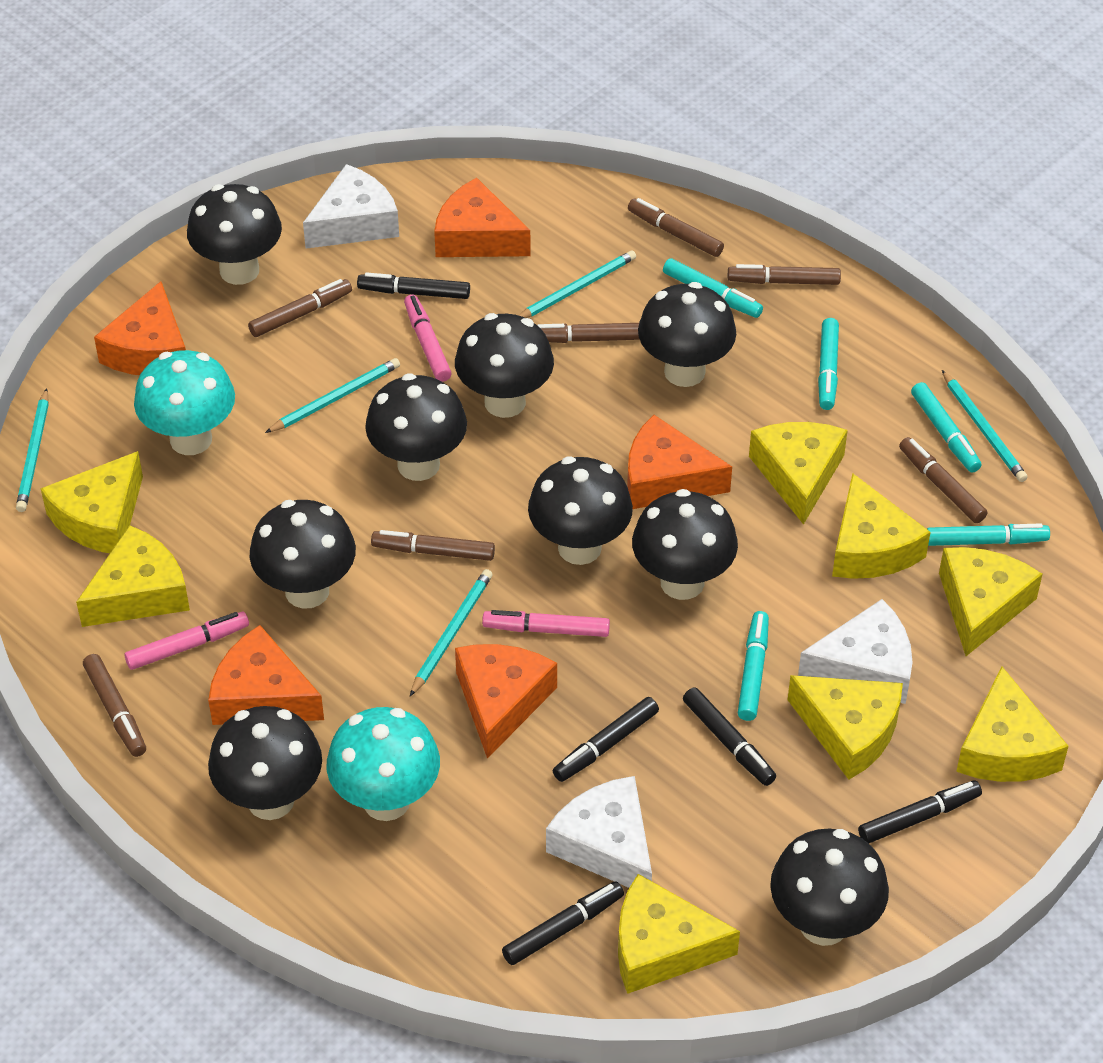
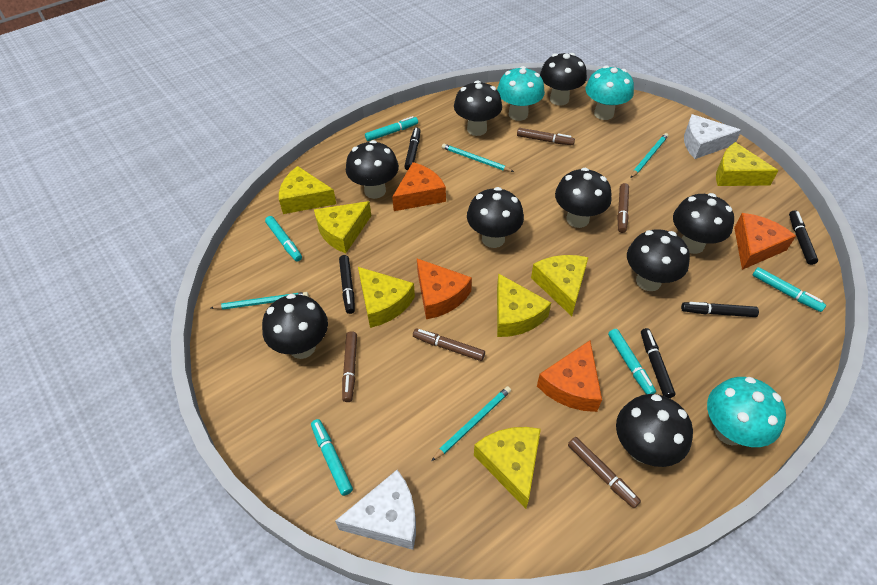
brown marker: [83,654,146,757] [248,279,352,337] [371,530,495,561] [537,323,640,343] [628,198,724,257] [728,264,841,285] [899,437,987,523] = 7 -> [342,331,357,402] [413,328,485,361] [517,128,575,145] [568,437,641,508] [617,183,629,233] = 5
orange cheese: [94,281,186,375] [208,625,324,725] [434,178,531,257] [455,644,557,759] [627,415,732,509] = 5 -> [392,162,446,211] [417,259,472,319] [537,340,602,412] [734,213,796,270] = 4
pink marker: [124,612,249,670] [404,295,451,382] [482,610,610,637] = 3 -> none = 0
turquoise mushroom: [134,350,235,455] [327,707,440,821] = 2 -> [497,66,545,121] [585,66,634,120] [707,377,786,447] = 3
turquoise pencil: [16,388,49,512] [265,358,400,433] [410,569,493,696] [519,250,636,318] [942,370,1028,482] = 5 -> [211,292,309,310] [432,386,511,461] [442,144,514,172] [631,133,668,178] = 4
white cheese: [303,164,399,248] [546,776,652,888] [798,599,912,704] = 3 -> [335,470,416,550] [684,114,742,159] = 2
yellow cheese: [41,451,143,553] [76,525,190,627] [618,874,740,994] [749,422,848,525] [788,675,903,780] [832,473,931,579] [939,547,1043,656] [956,667,1069,782] = 8 -> [279,166,336,214] [314,201,371,253] [358,267,415,328] [474,427,541,509] [497,273,551,337] [531,255,588,316] [716,142,779,186] = 7

